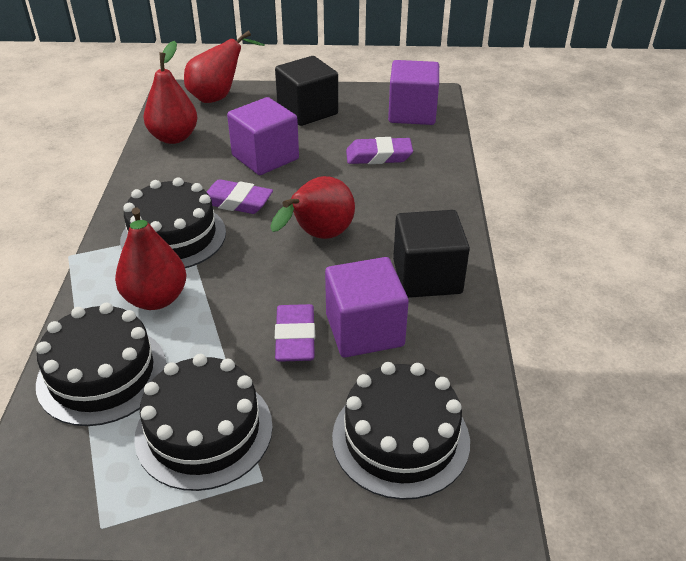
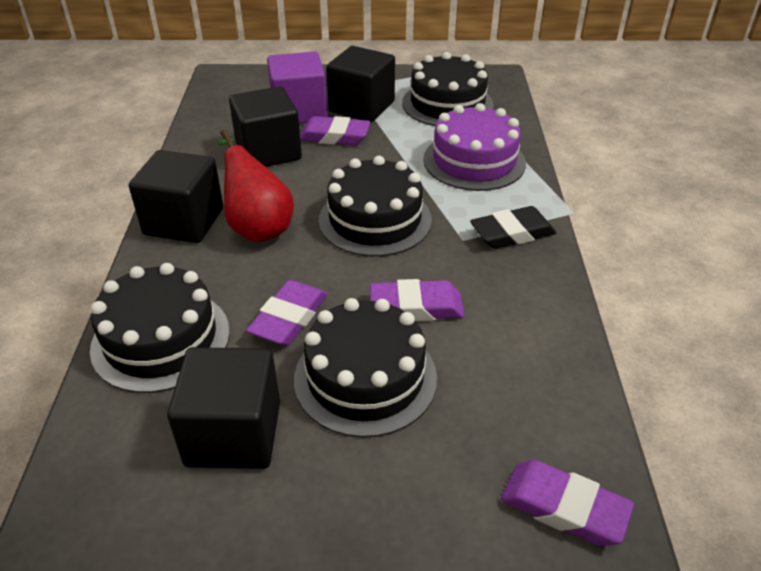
black cube: [275,56,338,126] [393,210,470,298] = 2 -> [129,150,223,243] [167,347,280,469] [229,86,302,167] [326,46,395,122] = 4
black eraser: none = 0 -> [470,206,556,249] = 1
purple cake: none = 0 -> [423,103,526,191] = 1
purple cube: [227,97,299,175] [325,257,409,358] [388,60,439,125] = 3 -> [267,51,328,123] = 1
purple eraser: [207,179,273,214] [275,304,315,362] [346,137,413,164] = 3 -> [246,280,327,346] [300,116,371,145] [370,279,465,321] [501,460,634,546] = 4
red pear: [115,207,187,310] [143,41,198,144] [184,31,265,103] [270,176,355,239] = 4 -> [217,129,294,242] = 1

